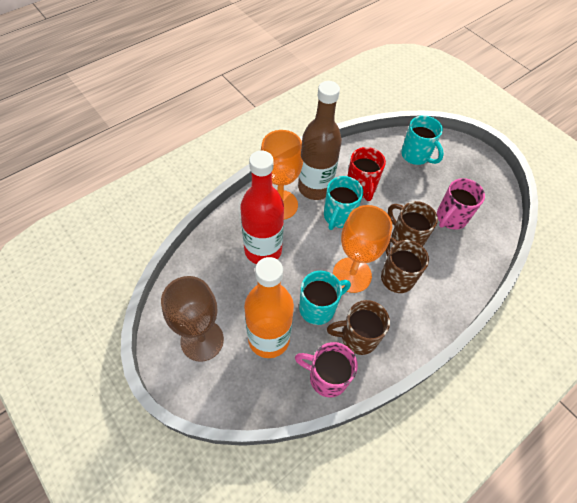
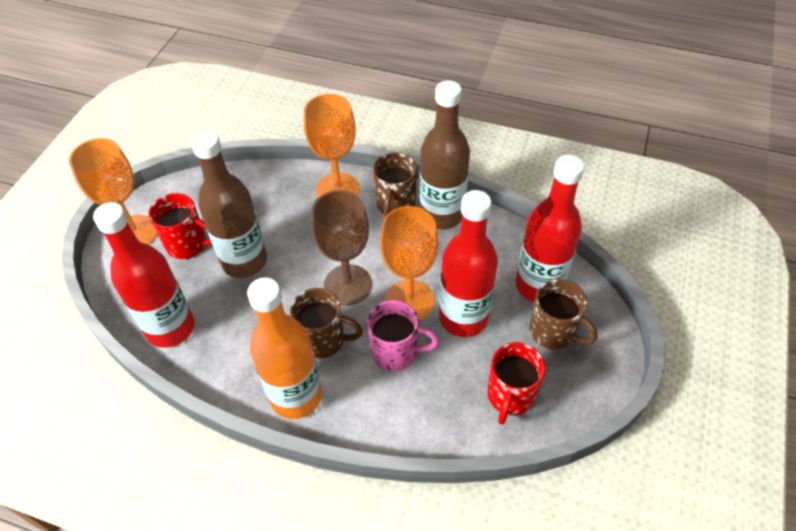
brown bottle: [298,81,342,200] = 1 -> [191,130,267,278] [420,80,470,229] = 2
orange goblet: [261,130,304,220] [333,205,392,293] = 2 -> [69,138,157,245] [304,94,360,198] [380,206,438,320] = 3
pink mug: [295,342,358,398] [437,178,485,230] = 2 -> [367,300,439,371] = 1
red bottle: [240,150,284,264] = 1 -> [93,202,194,348] [439,190,498,337] [515,154,585,302] = 3
red mug: [348,147,386,201] = 1 -> [149,193,212,259] [488,342,546,425] = 2
turquoise mug: [299,271,351,325] [324,176,363,230] [401,115,444,165] = 3 -> none = 0

